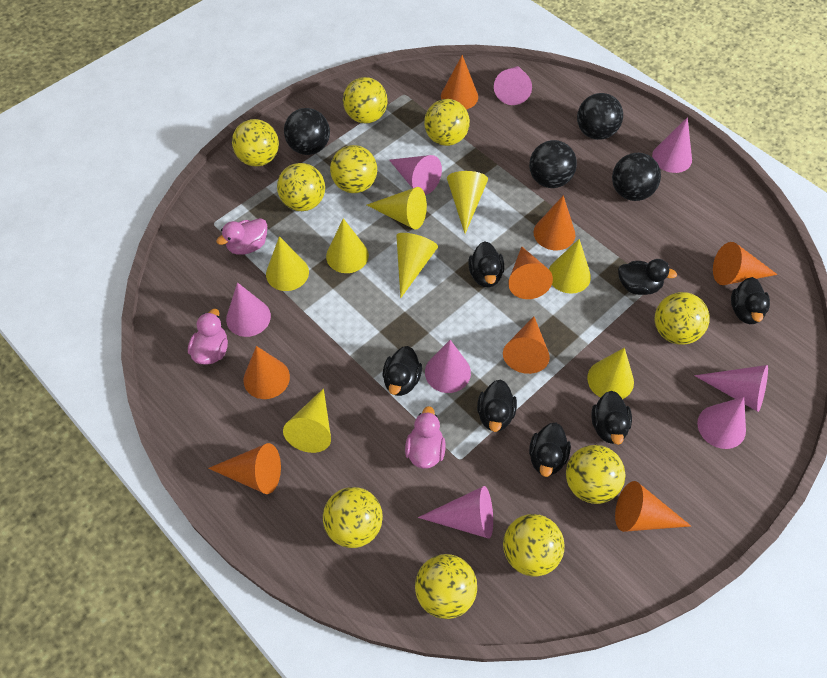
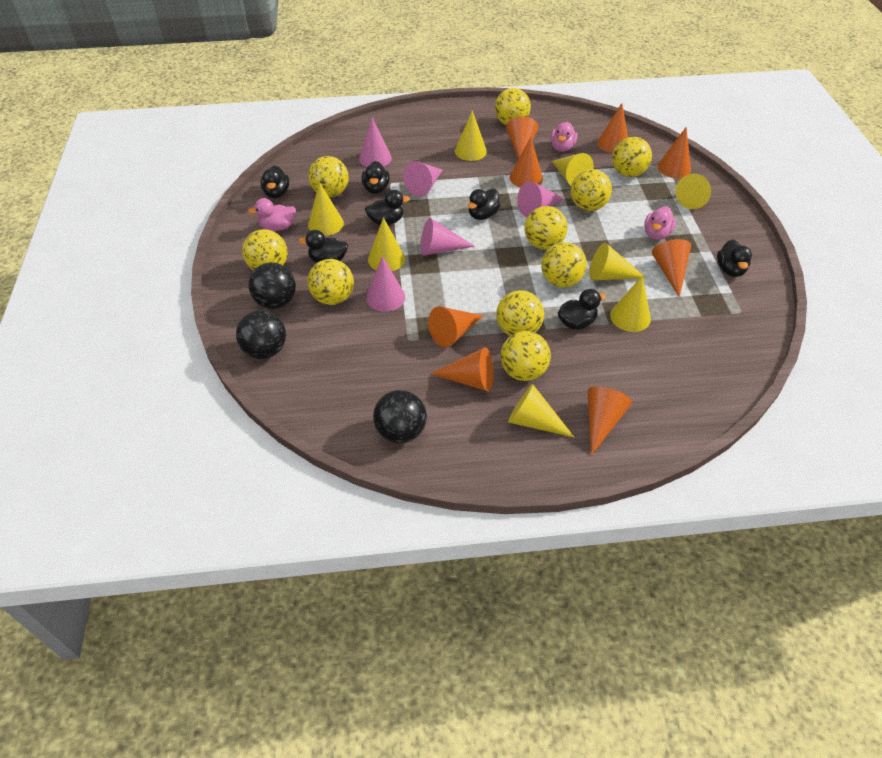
black ball: [284,108,330,155] [529,140,577,188] [577,93,623,140] [612,153,661,201] = 4 -> [236,310,286,359] [249,262,296,309] [373,390,427,443] = 3
pink cone: [226,282,271,337] [389,155,442,195] [418,486,493,539] [425,340,471,393] [494,66,532,105] [652,117,692,173] [694,365,768,412] [697,397,746,449] = 8 -> [359,118,392,167] [366,256,405,312] [403,161,443,197] [421,218,475,256] [517,181,565,218] = 5

